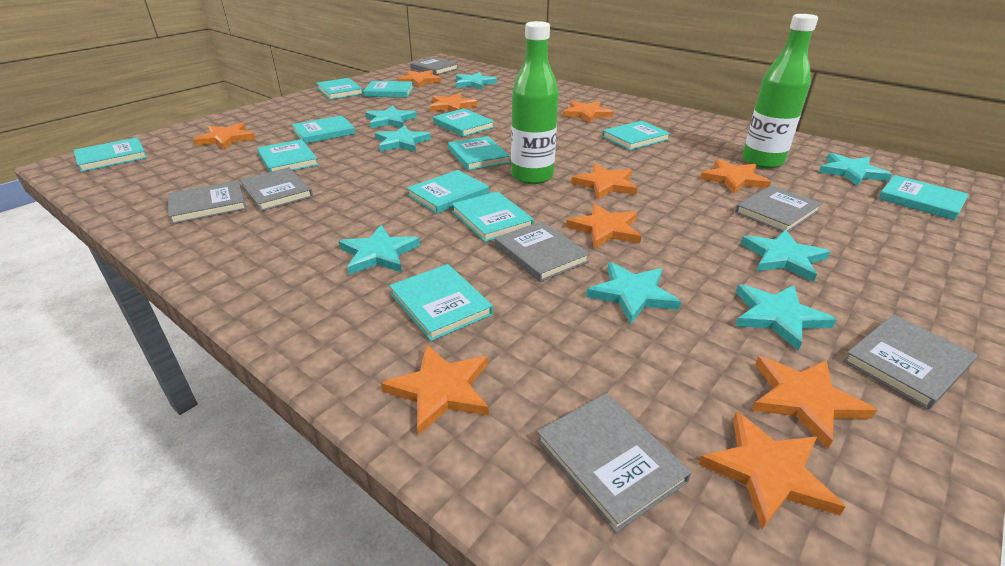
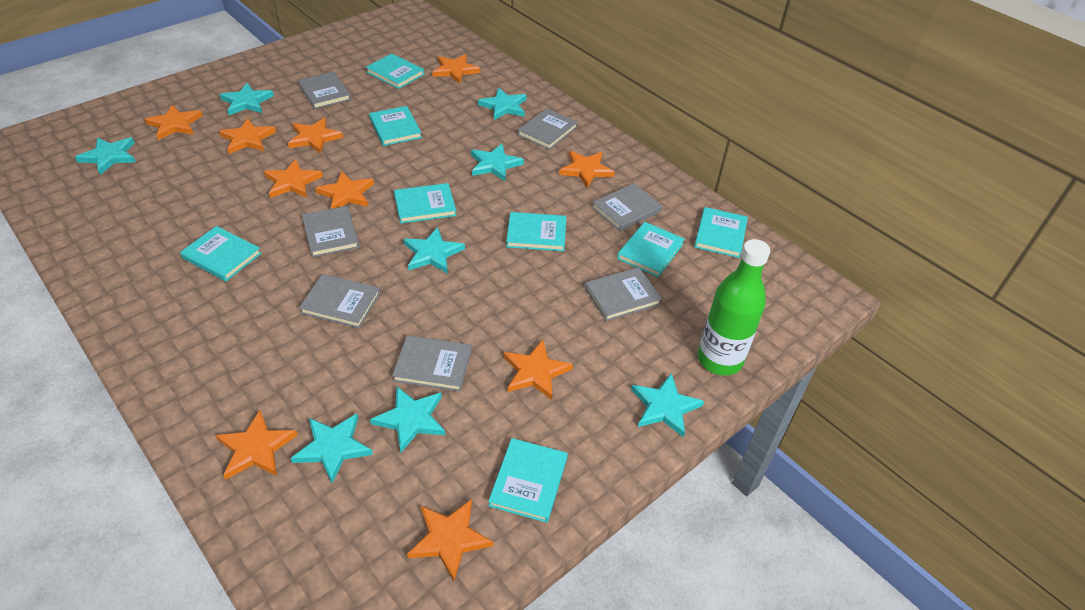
green bottle: [511,21,559,184] [742,14,818,169] = 2 -> [698,239,770,376] = 1
turquoise book: [74,138,147,172] [257,139,318,172] [292,115,356,144] [317,78,364,100] [364,81,414,97] [389,264,493,341] [407,170,489,214] [433,108,494,137] [448,136,510,170] [452,191,534,242] [602,121,671,150] [878,175,969,220] = 12 -> [180,226,261,281] [366,53,424,89] [369,106,422,146] [394,183,457,223] [488,438,568,523] [506,212,566,251] [617,222,685,277] [694,207,748,258] = 8

